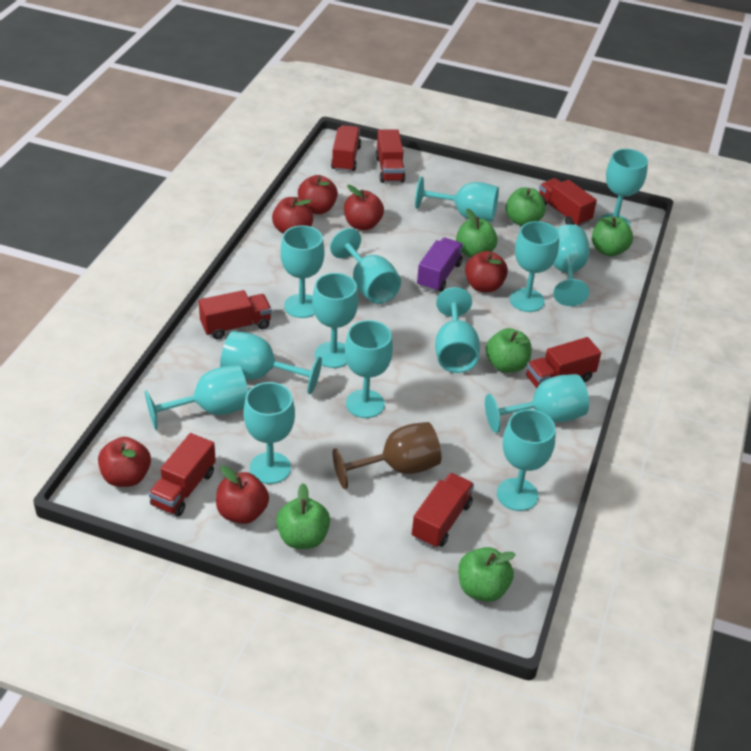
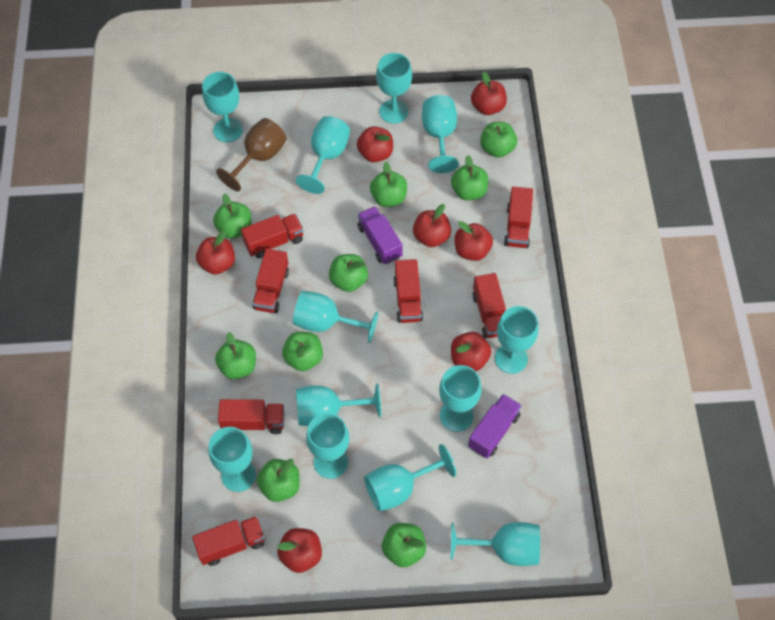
green apple: [276,483,330,549] [456,209,497,257] [458,547,516,602] [486,328,532,373] [505,187,546,226] [592,217,633,257] = 6 -> [213,194,251,239] [215,332,256,379] [257,459,300,502] [282,332,323,371] [329,254,368,292] [370,162,407,207] [382,523,426,567] [451,155,488,201] [480,122,517,158] = 9
purple truck: [417,238,463,292] = 1 -> [357,206,403,265] [468,394,522,458] = 2
red apple: [98,437,151,487] [216,466,269,524] [272,197,313,234] [298,175,338,214] [344,185,384,230] [465,251,508,293] = 6 -> [196,231,235,275] [277,528,322,573] [357,126,393,162] [413,204,451,247] [451,332,491,371] [454,221,493,261] [471,71,507,115] = 7
turquoise goblet: [145,365,248,430] [220,331,322,394] [243,382,295,484] [280,226,325,318] [312,273,358,368] [330,228,401,304] [345,320,393,418] [415,176,499,222] [435,287,480,373] [485,374,589,433] [497,409,556,511] [510,221,559,312] [553,224,590,306] [598,149,648,227] = 14 -> [202,72,243,142] [209,427,256,492] [293,291,378,343] [296,116,350,194] [296,383,381,426] [306,413,349,479] [364,444,456,512] [376,53,412,124] [422,95,459,173] [439,365,481,432] [451,522,540,566] [495,306,538,374] = 12

